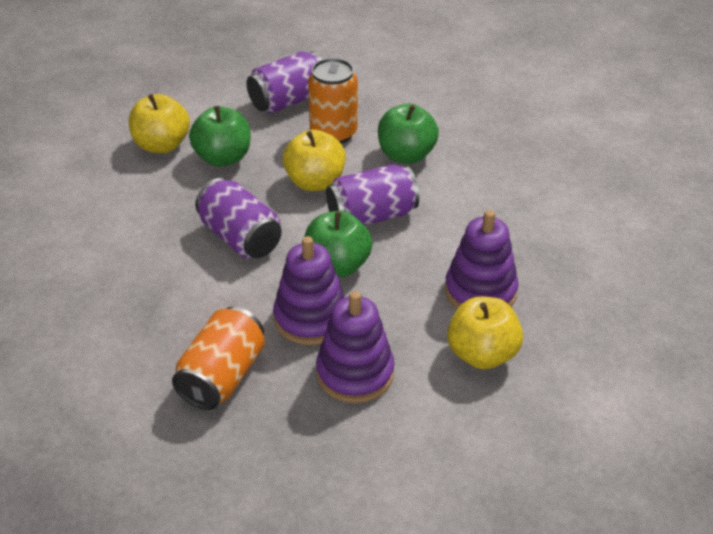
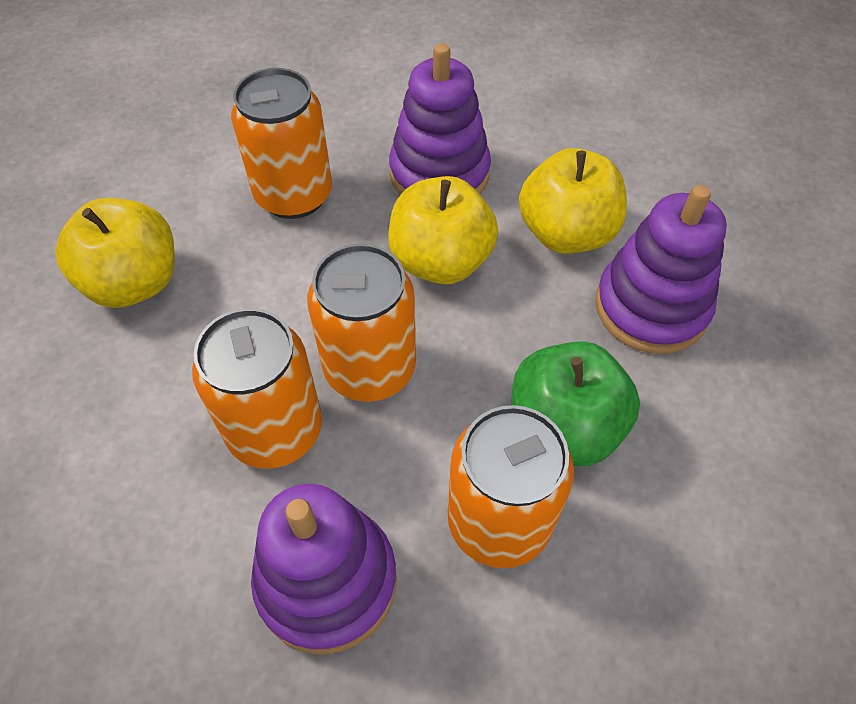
green apple: [189,106,251,167] [305,210,373,277] [378,104,439,164] = 3 -> [511,341,640,466] = 1
orange can: [172,306,265,410] [308,58,358,144] = 2 -> [192,308,322,468] [231,68,332,219] [307,243,416,402] [447,405,574,568] = 4
purple can: [195,178,282,258] [246,51,323,113] [326,164,419,226] = 3 -> none = 0

